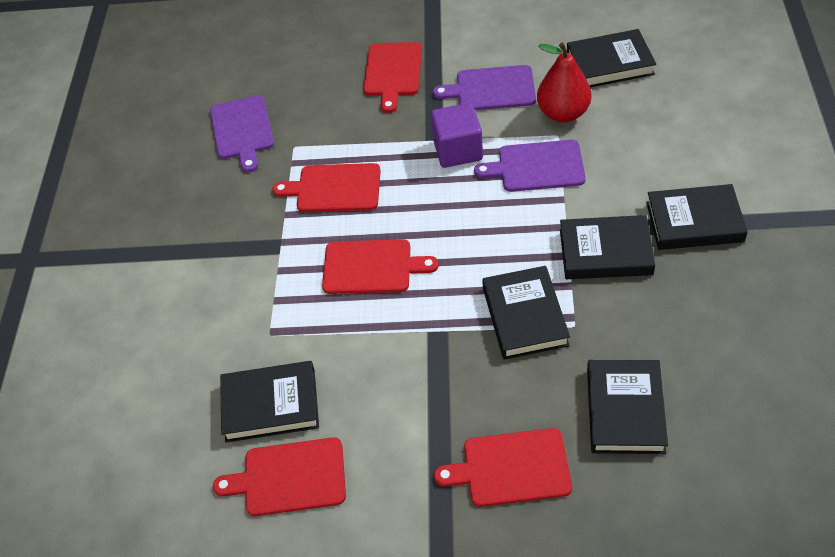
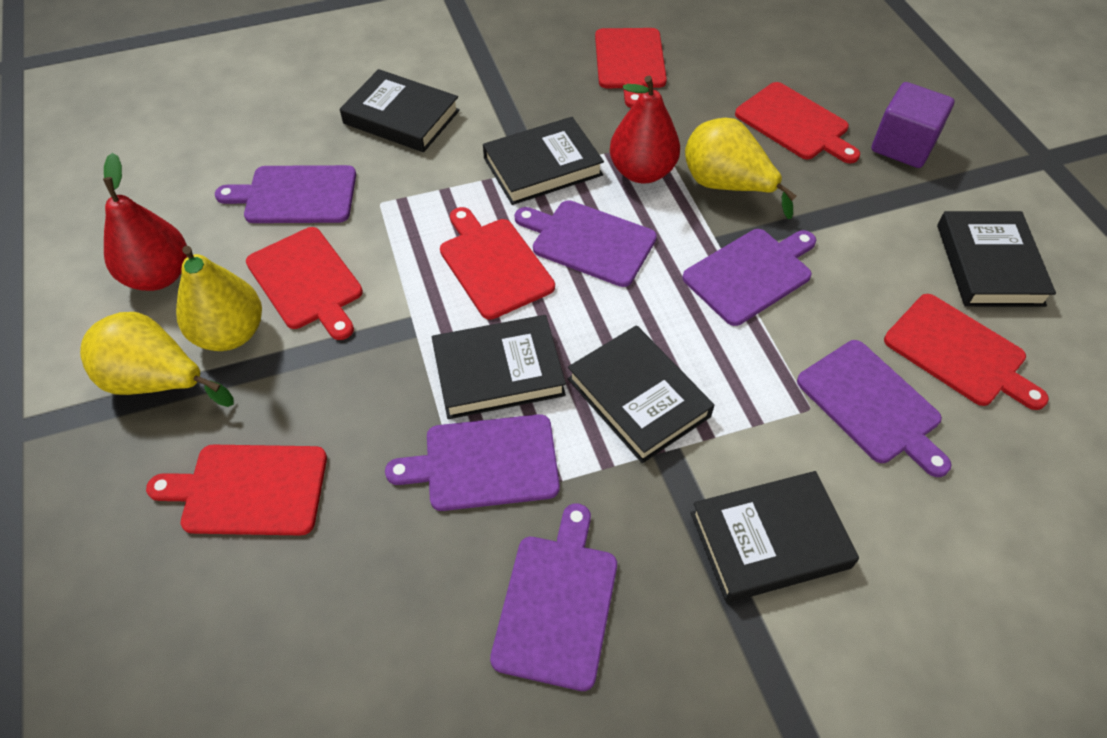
purple cutting board: [210,95,274,172] [433,65,536,110] [474,140,586,192] = 3 -> [215,165,356,223] [385,414,560,511] [490,504,617,691] [515,200,657,287] [682,229,816,326] [797,340,952,477] = 6
red cutting board: [213,437,346,516] [272,163,381,212] [322,239,439,294] [363,42,422,113] [434,428,572,507] = 5 -> [146,445,327,536] [246,227,363,340] [440,207,555,320] [595,28,667,108] [735,82,860,163] [884,294,1049,410] = 6
red pear: [537,43,591,122] = 1 -> [103,153,187,291] [610,76,680,183] = 2
yellow pear: none = 0 -> [80,312,233,407] [176,246,262,351] [685,118,797,219] = 3

